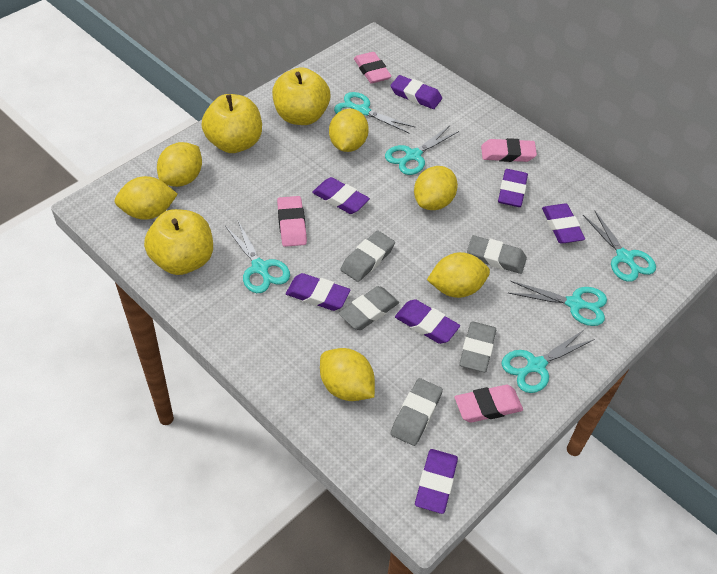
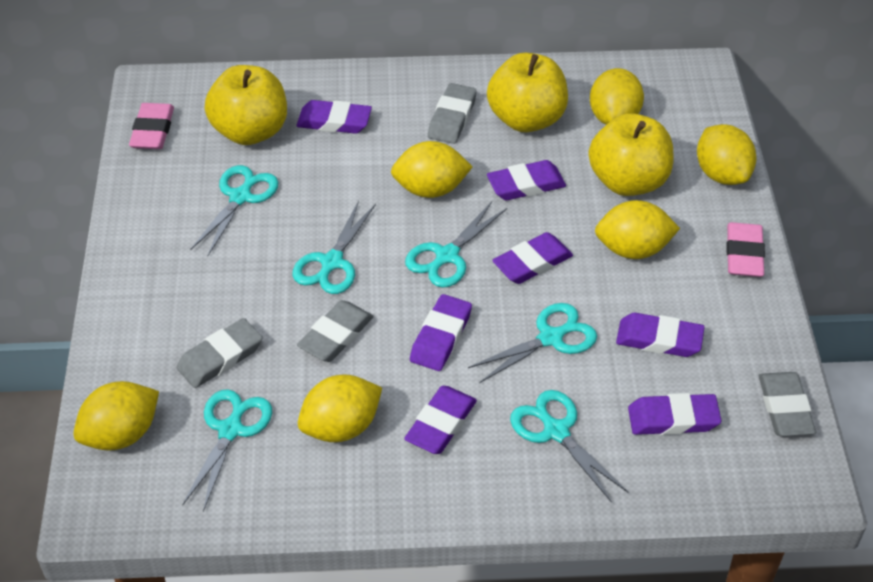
grey eraser: [339,286,399,330] [340,230,395,282] [390,378,443,446] [459,321,496,372] [467,235,527,274] = 5 -> [177,318,263,388] [297,300,374,362] [428,83,477,144] [759,372,816,436] = 4
pink eraser: [277,196,307,247] [354,52,392,83] [455,385,523,423] [481,138,537,162] = 4 -> [129,103,174,149] [726,222,765,277] = 2

